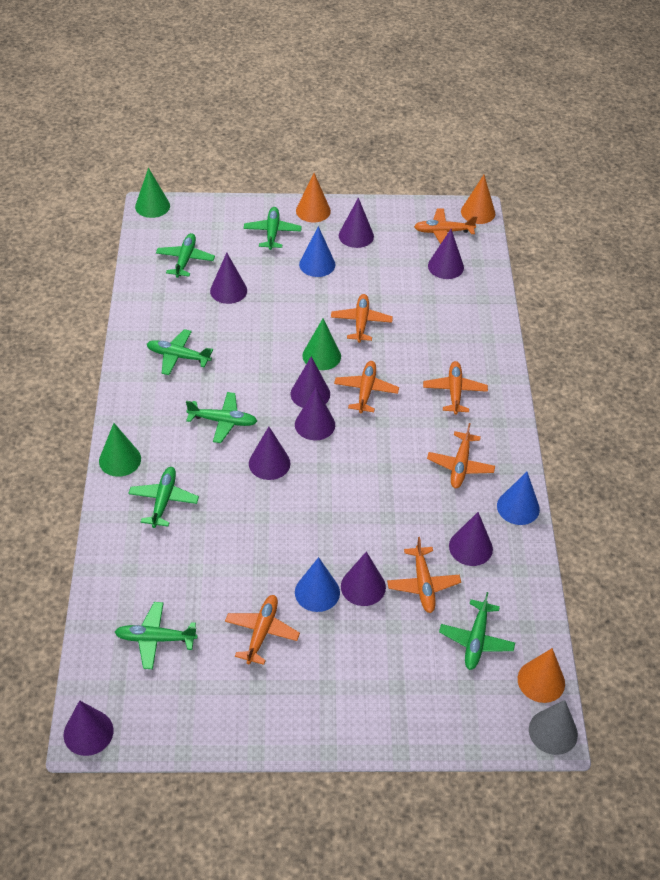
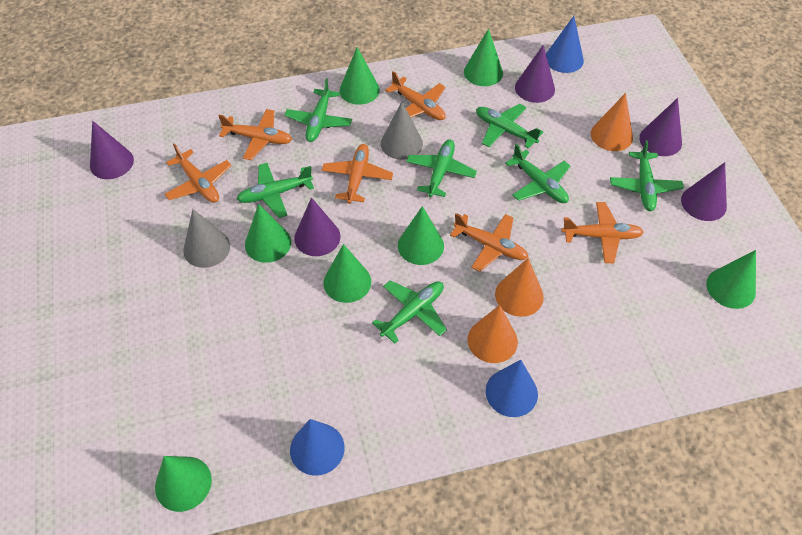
green cone: [99,423,141,477] [135,168,170,218] [302,319,341,370] = 3 -> [155,456,212,512] [245,204,291,263] [323,244,371,303] [340,47,380,105] [398,206,444,265] [464,29,503,86] [706,250,756,309] = 7
grey cone: [529,700,578,755] = 1 -> [183,209,230,268] [381,101,423,160] = 2
orange plane: [225,595,300,665] [331,294,393,343] [334,361,399,413] [387,537,461,613] [414,208,477,244] [423,361,488,415] [427,423,495,488] = 7 -> [164,143,232,203] [218,109,292,160] [322,144,393,204] [385,71,446,120] [450,213,528,272] [561,202,644,263] = 6
purple cone: [64,700,113,756] [210,253,247,304] [249,427,291,480] [291,356,330,408] [295,388,335,440] [339,198,374,248] [341,551,386,606] [428,229,464,279] [449,512,493,566] = 9 -> [90,121,134,179] [294,197,341,256] [515,45,555,103] [639,98,682,156] [681,162,727,221] = 5

